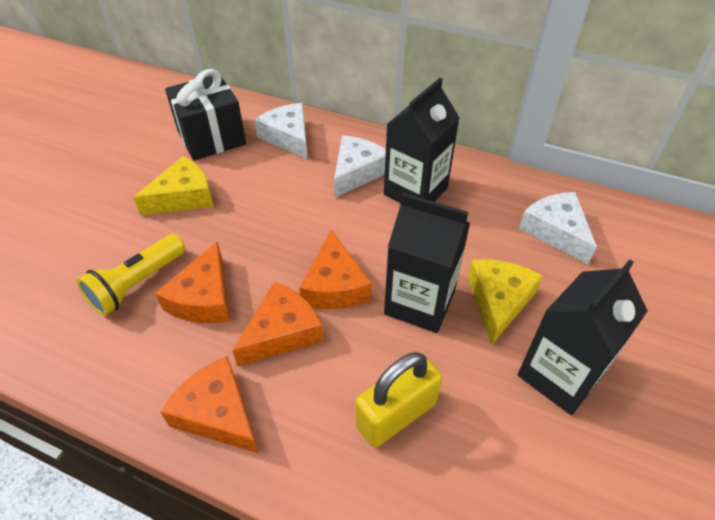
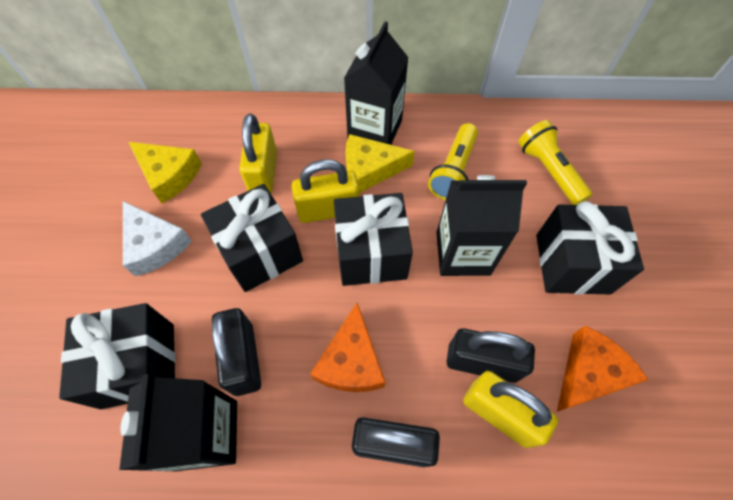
black gift: [165,69,246,161] = 1 -> [59,303,175,409] [201,184,303,292] [334,193,413,286] [536,201,644,294] = 4
black padlock: none = 0 -> [212,308,261,396] [352,417,440,467] [446,328,535,383] = 3
orange cheese: [155,242,230,323] [160,356,259,454] [232,282,324,367] [299,230,372,309] = 4 -> [310,303,385,392] [557,326,648,412] = 2
white cheese: [254,103,308,159] [334,135,386,197] [519,192,597,264] = 3 -> [123,201,192,276] = 1
yellow flashlight: [77,234,185,316] = 1 -> [428,123,478,200] [518,120,592,205] = 2
yellow padlock: [356,352,442,448] = 1 -> [239,114,277,194] [292,159,359,223] [463,371,558,448] = 3

